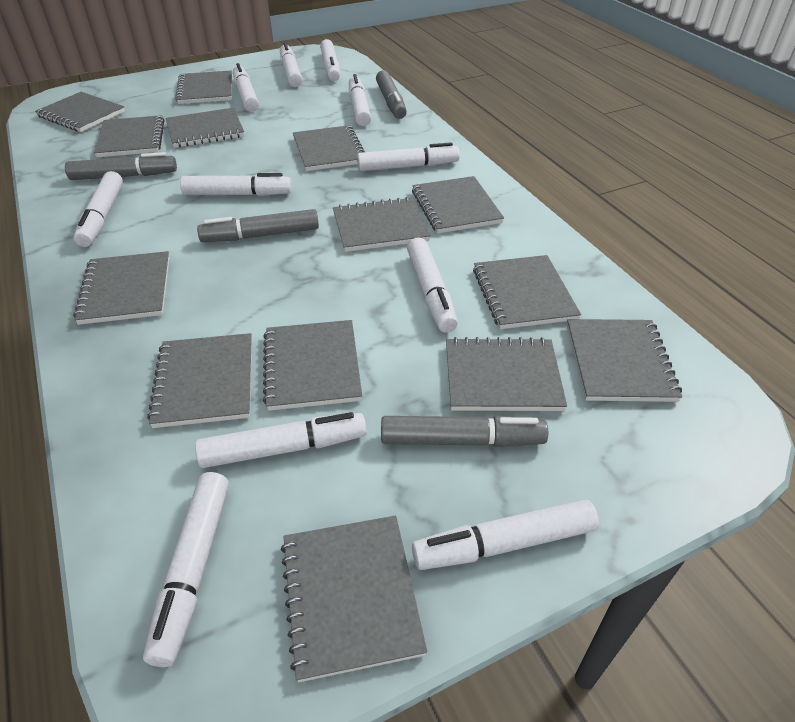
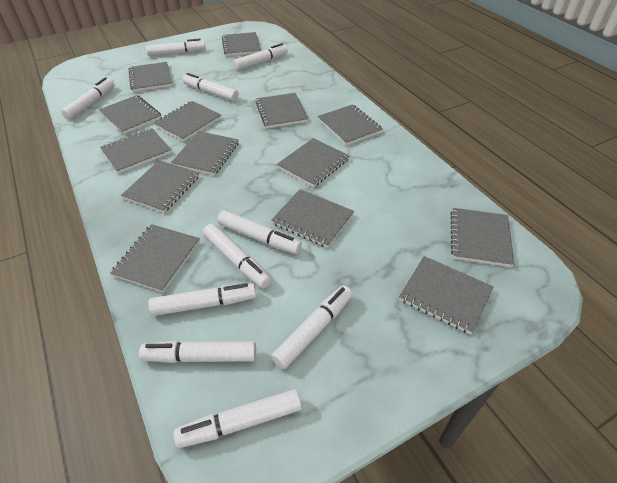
grey marker: [65,152,177,180] [197,209,319,242] [376,70,407,119] [381,416,548,447] = 4 -> none = 0
white marker: [73,171,123,247] [143,472,229,667] [180,173,292,196] [195,412,367,468] [233,63,259,112] [280,42,302,87] [320,39,340,81] [349,74,371,126] [357,142,460,171] [407,237,458,332] [412,500,599,570] = 11 -> [61,77,115,120] [139,341,256,363] [146,38,206,56] [148,283,256,316] [173,389,302,448] [183,73,239,101] [203,224,271,288] [217,210,302,254] [233,43,288,70] [271,285,353,369] = 10

